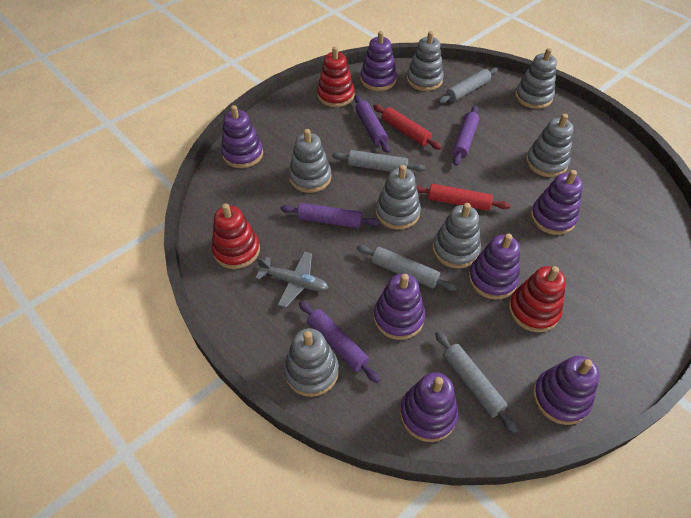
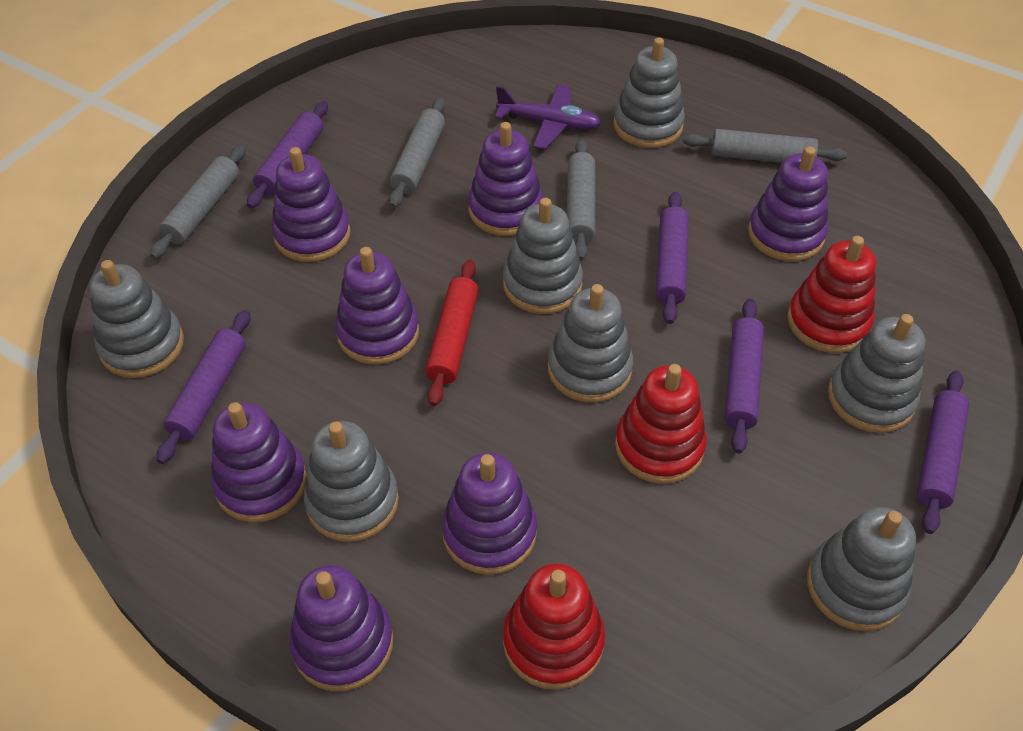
grey plane: [255,251,329,308] = 1 -> none = 0
purple plane: none = 0 -> [495,84,602,149] = 1
purple rolling pin: [280,203,380,228] [299,301,380,383] [354,95,390,153] [452,106,479,166] = 4 -> [157,310,250,464] [247,101,328,208] [656,192,689,324] [724,298,764,454] [917,370,969,534] = 5
red rolling pin: [373,104,442,150] [417,184,510,211] = 2 -> [426,260,479,406] = 1

